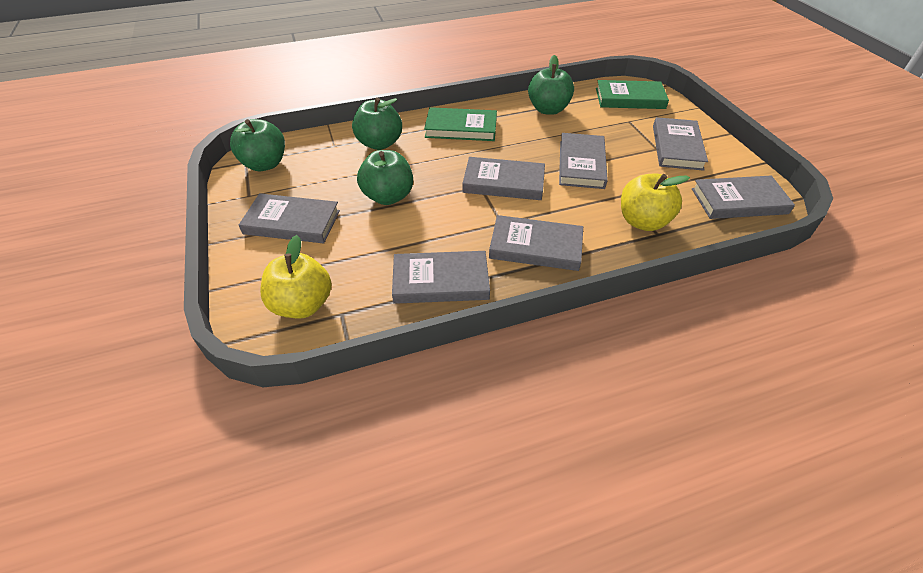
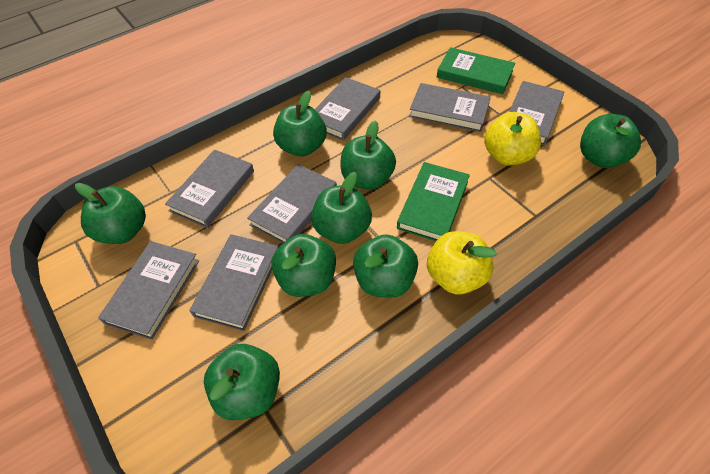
green apple: [230,119,285,171] [352,97,402,150] [357,150,413,205] [528,55,574,115] = 4 -> [75,183,146,244] [204,344,280,420] [271,234,336,297] [273,91,326,157] [311,172,372,244] [340,120,396,190] [353,234,418,298] [580,114,641,168] = 8

